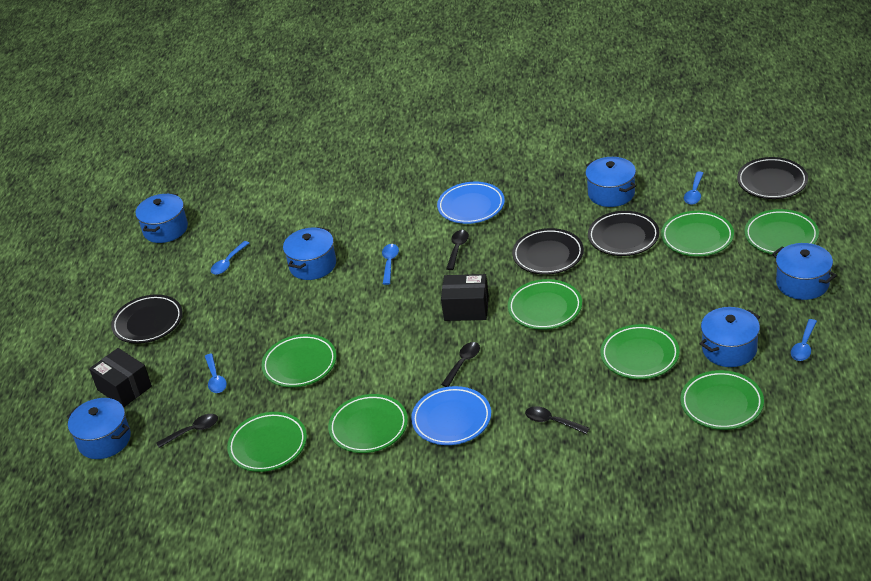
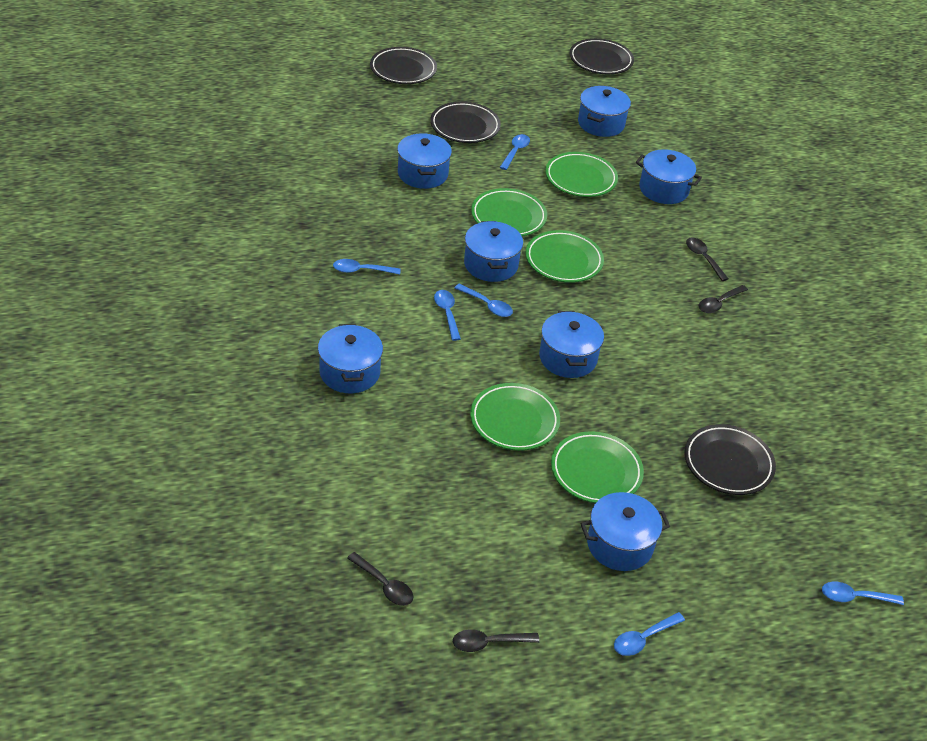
black box: [89,348,152,407] [441,274,489,321] = 2 -> none = 0
blue plate: [411,386,491,445] [437,182,505,224] = 2 -> none = 0
blue pot: [67,398,131,459] [135,193,188,243] [283,227,336,280] [586,157,636,207] [700,307,760,367] [772,243,837,300] = 6 -> [318,324,383,393] [397,133,452,189] [464,221,523,282] [539,311,604,378] [578,86,631,137] [580,492,670,571] [636,149,702,204] = 7
blue spoon: [205,354,227,393] [211,241,249,275] [382,244,399,285] [684,172,704,205] [791,319,817,361] = 5 -> [333,259,401,275] [434,290,461,341] [455,284,513,317] [500,134,530,170] [614,612,685,656] [822,582,904,605] = 6
green plate: [227,412,307,472] [261,334,337,387] [328,394,408,453] [508,279,582,330] [601,324,680,379] [661,211,734,256] [681,370,764,430] [745,209,819,255] = 8 -> [470,383,560,451] [471,188,547,236] [526,230,604,283] [545,152,618,197] [551,431,644,503] = 5

